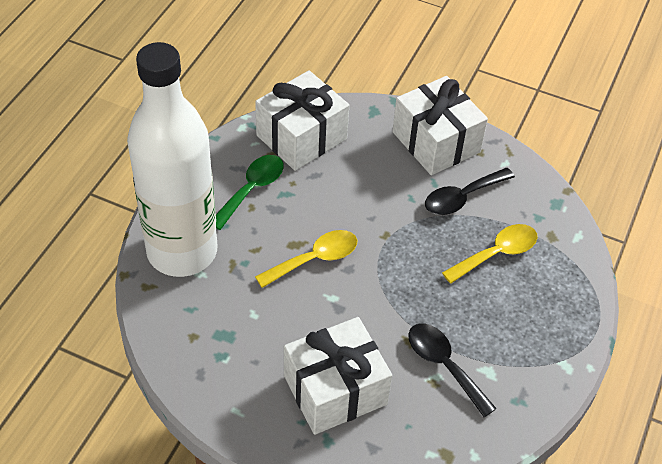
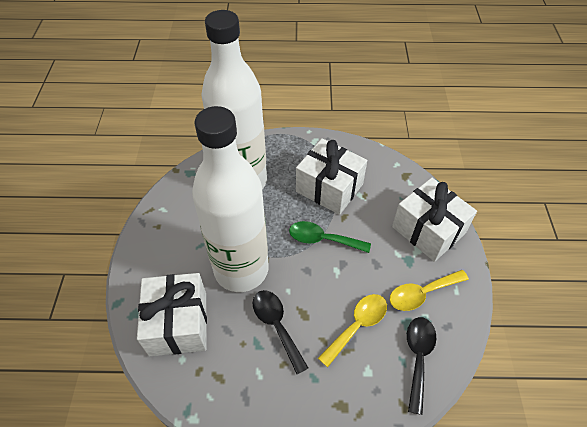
white bottle: [127,42,218,277] = 1 -> [192,106,269,292] [201,10,267,189] = 2

